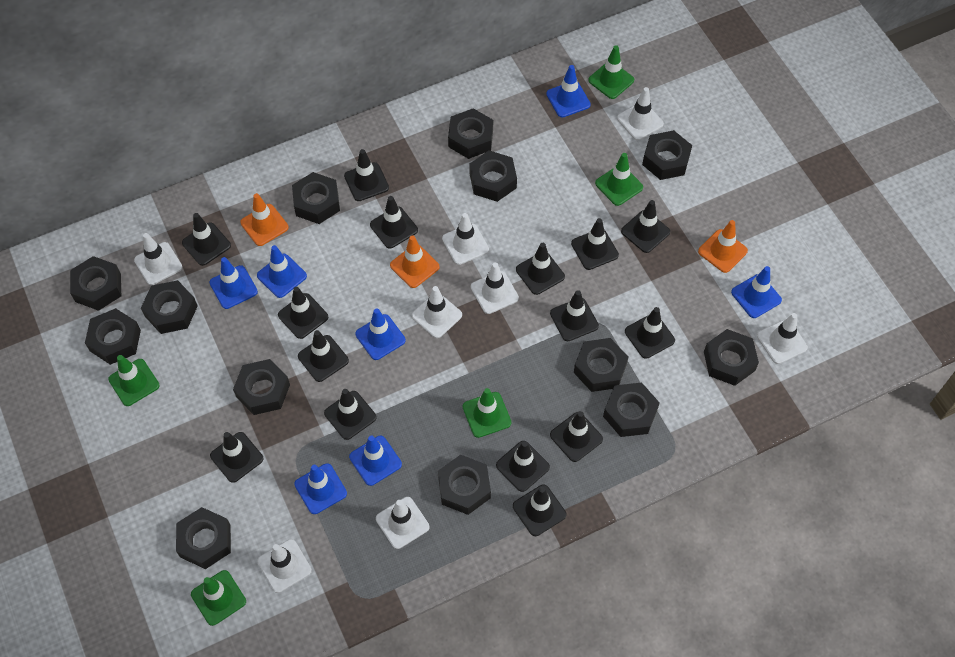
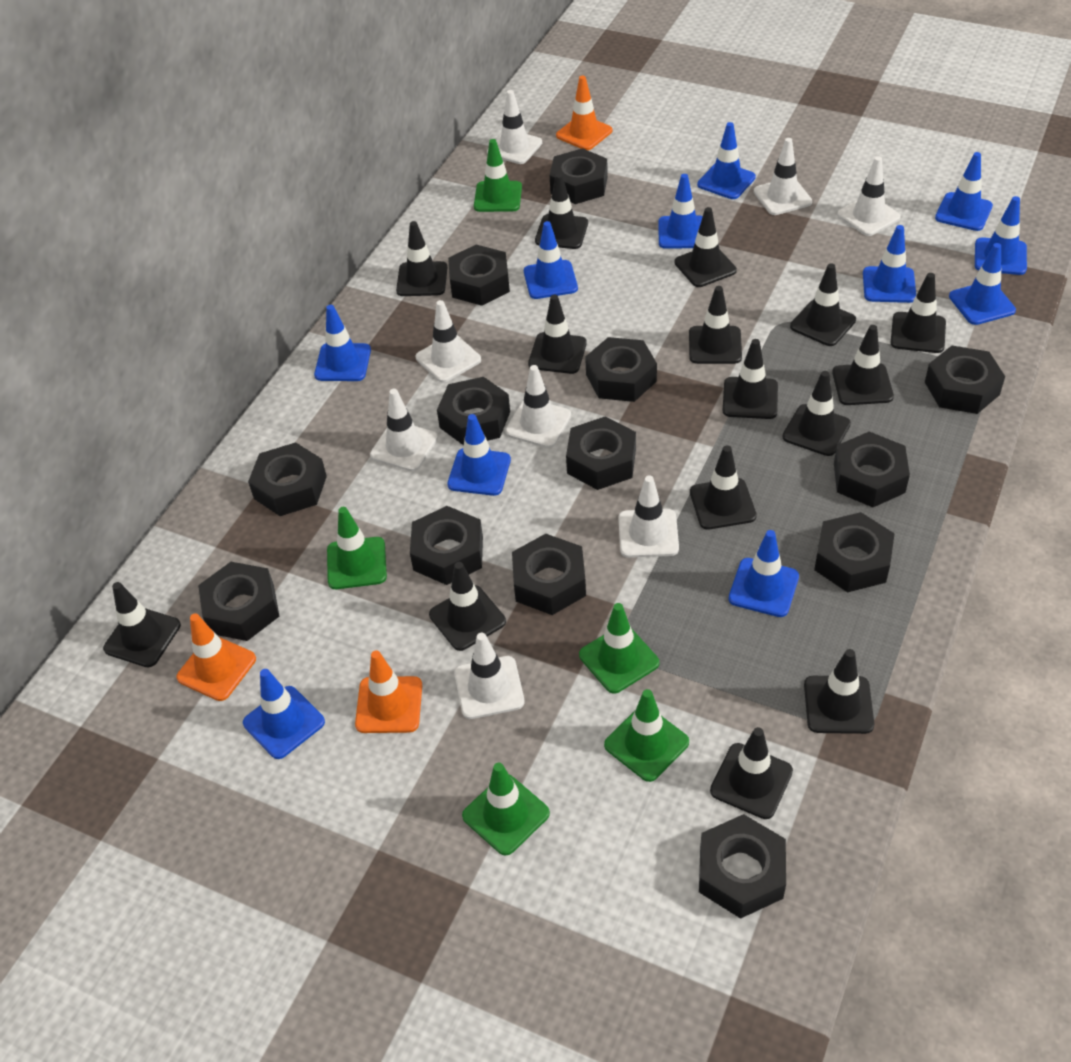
blue traffic cone: [209,257,258,309] [257,245,307,298] [294,463,347,514] [349,435,402,486] [355,308,406,360] [546,65,591,117] [731,266,782,318] = 7 -> [243,669,325,759] [314,305,371,381] [447,414,511,496] [524,221,578,299] [658,174,703,249] [697,122,756,199] [729,530,799,617] [863,225,916,303] [935,152,993,231] [949,243,1016,325] [975,196,1027,275] = 11

